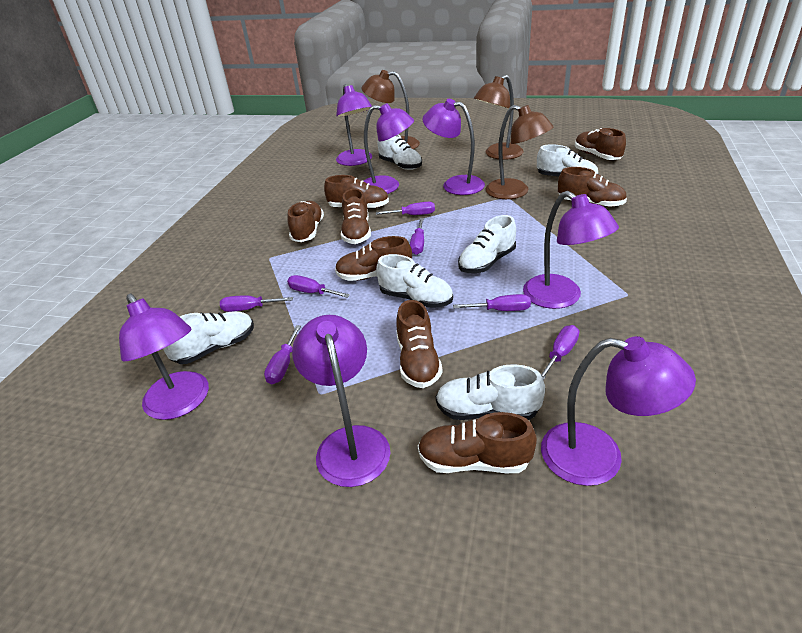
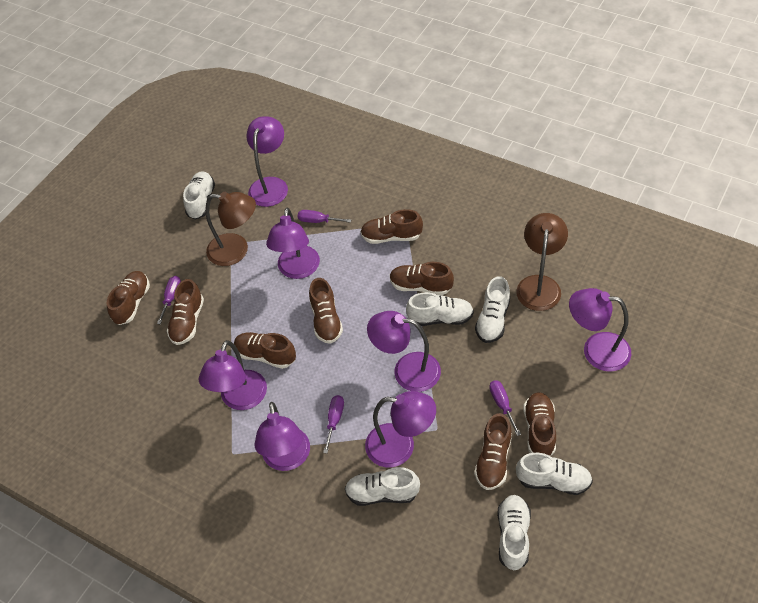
brown lamp: [362,70,420,149] [474,75,524,160] [485,105,553,199] = 3 -> [205,192,256,266] [516,213,568,311] = 2
purple screwdriver: [220,295,293,312] [264,325,301,384] [287,275,350,298] [376,202,435,215] [410,218,424,255] [453,294,531,311] [541,325,579,380] = 7 -> [157,276,181,324] [298,210,351,223] [323,395,344,454] [489,380,521,436] = 4

